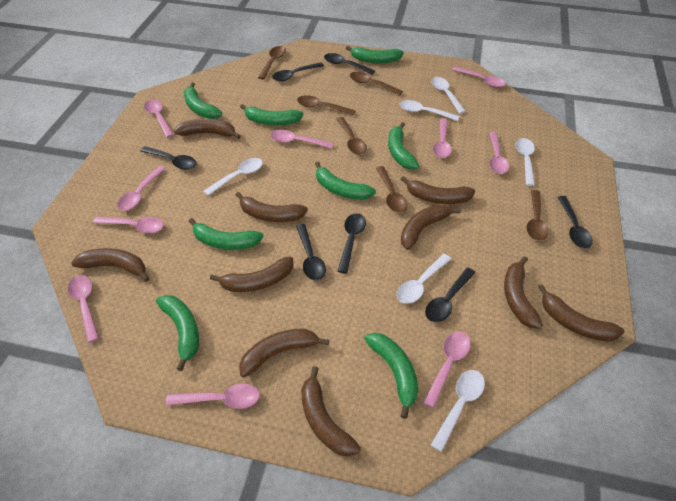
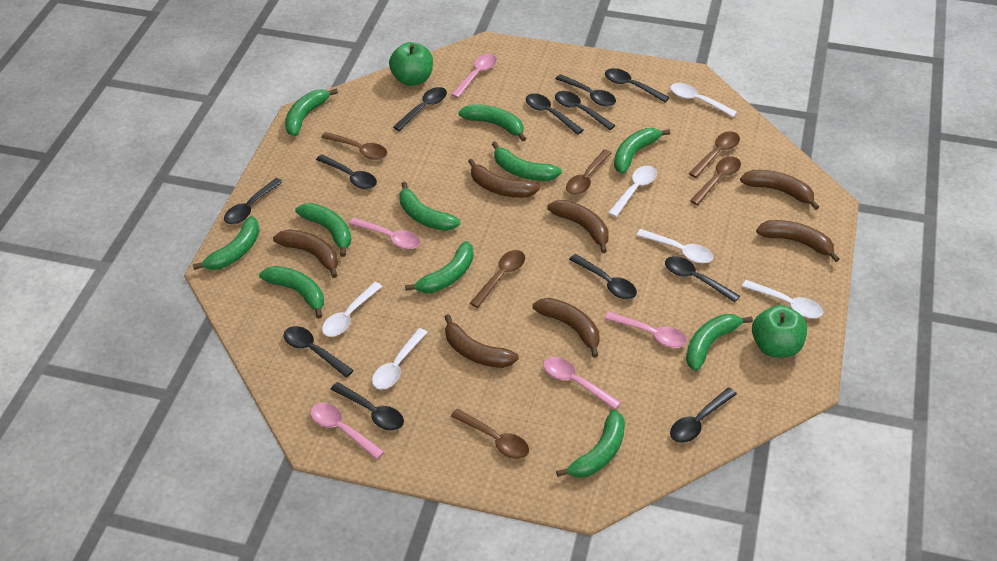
black spoon: [140,146,197,170] [272,62,324,81] [296,224,326,280] [324,53,375,75] [338,213,366,274] [425,267,476,322] [558,196,593,249] = 7 -> [224,178,283,224] [284,326,354,377] [316,154,377,189] [330,382,404,431] [393,87,447,131] [526,93,583,135] [555,74,616,106] [555,91,616,130] [569,254,637,299] [605,68,669,102] [665,256,740,302] [670,387,737,443] = 12
brown banana: [71,248,149,282] [174,119,241,139] [210,256,293,292] [236,192,308,222] [239,328,329,378] [301,366,361,457] [401,176,475,204] [401,205,461,250] [504,256,543,329] [538,284,624,342] = 10 -> [273,229,338,278] [445,314,519,368] [468,159,540,198] [533,298,600,358] [547,200,609,253] [740,170,819,210] [756,220,840,262] = 7
green apple: none = 0 -> [389,42,433,86] [752,305,807,357] = 2
green banana: [156,295,199,371] [184,83,222,119] [189,218,264,250] [240,104,303,125] [315,162,376,200] [346,46,404,63] [364,333,418,419] [388,122,419,170] = 8 -> [193,216,260,270] [259,266,324,319] [285,89,338,136] [295,203,351,257] [399,182,460,231] [405,241,474,293] [458,104,526,142] [492,141,562,181] [556,410,625,478] [614,128,670,174] [686,314,753,371] = 11
pink spoon: [68,275,99,343] [93,217,164,233] [117,166,165,211] [144,100,174,138] [166,384,260,409] [271,130,334,149] [423,331,471,408] [433,119,452,158] [452,66,505,88] [489,132,509,174] = 10 -> [310,403,384,460] [349,218,420,249] [451,54,497,98] [543,357,621,410] [605,312,687,348] = 5

